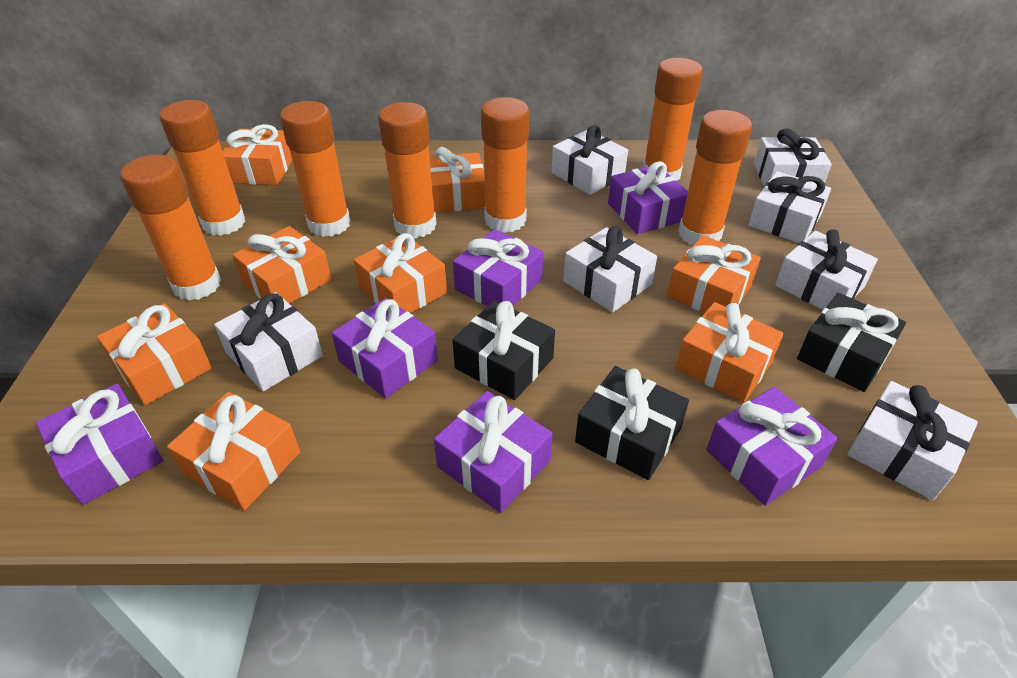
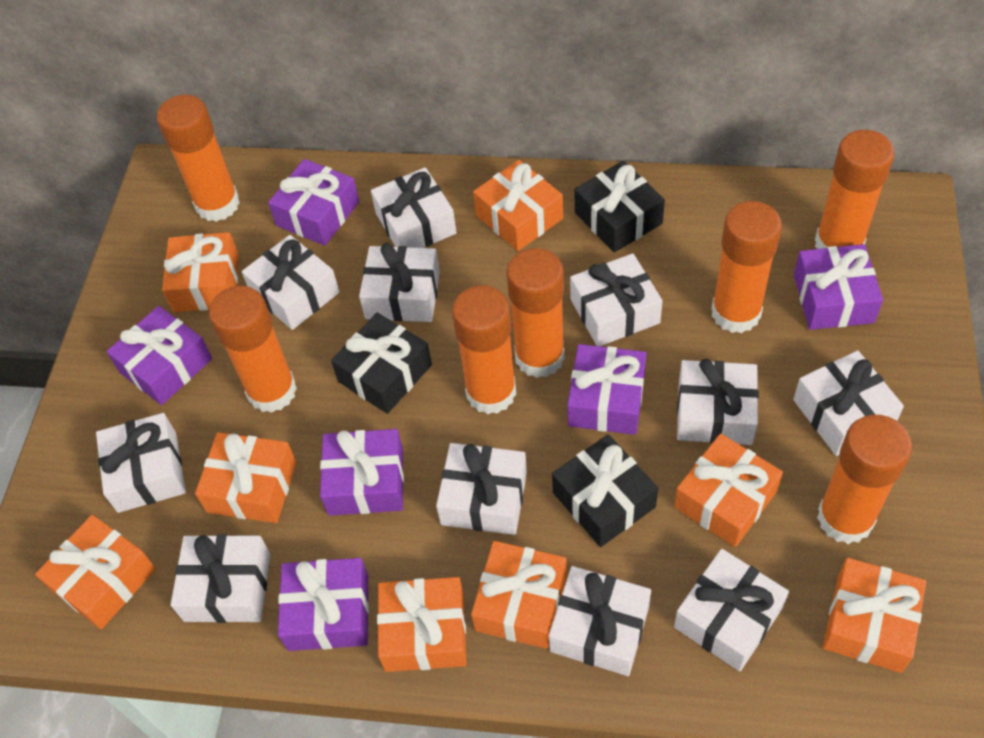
white gift: [214,292,323,391] [552,125,628,195] [563,226,657,313] [748,171,831,243] [754,129,832,186] [775,229,878,310] [847,381,978,500] = 7 -> [96,413,186,513] [171,534,270,623] [242,235,339,330] [359,243,440,322] [371,167,457,248] [436,443,527,535] [549,566,651,676] [570,253,662,346] [674,549,789,671] [677,359,759,445] [793,351,904,456] = 11

